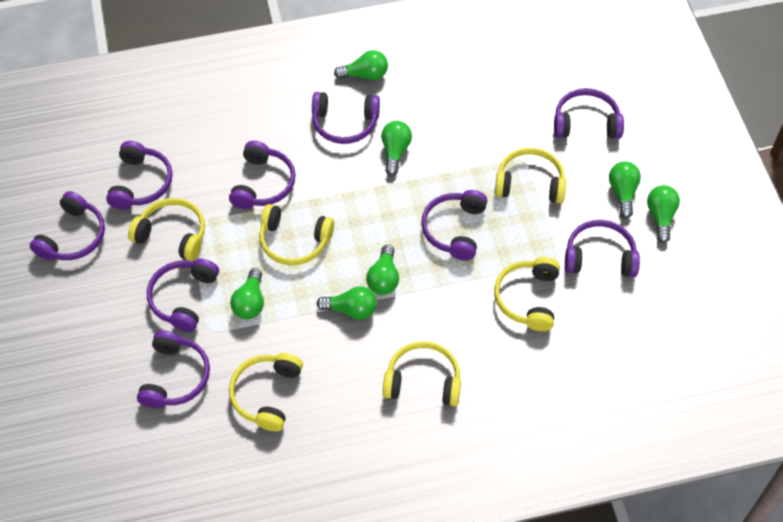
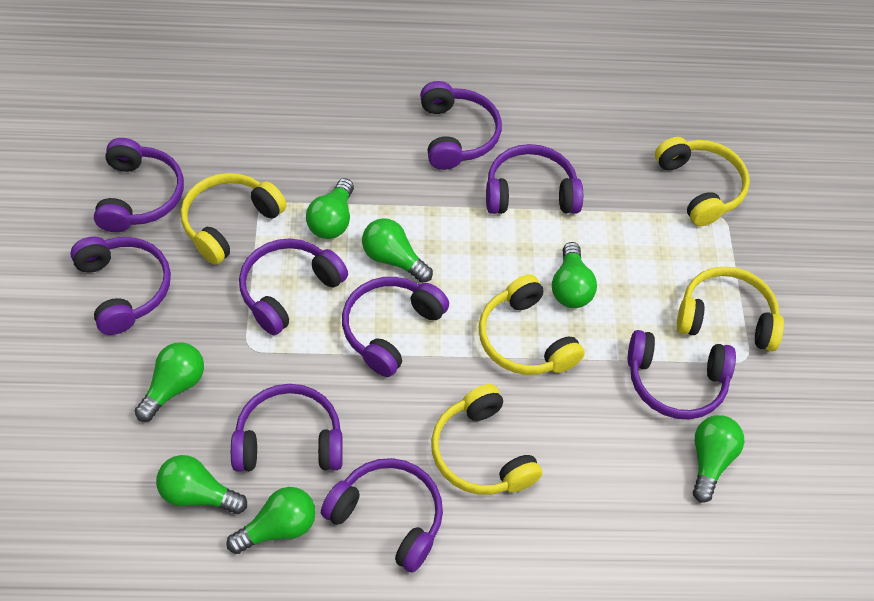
yellow headphones: [128,198,205,261] [229,353,303,432] [259,204,334,265] [383,341,461,406] [494,257,560,331] [495,148,566,203] = 6 -> [181,173,287,265] [431,384,542,495] [479,274,585,375] [655,137,750,226] [677,266,784,351] = 5

